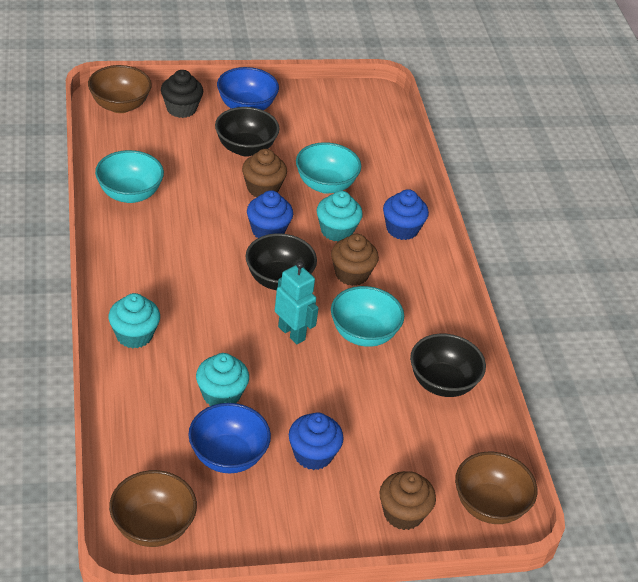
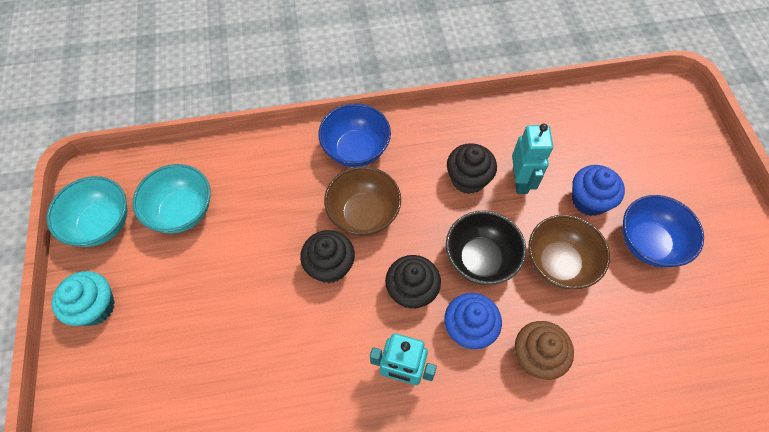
black bowl: [215,107,279,157] [245,233,317,290] [410,334,486,397] = 3 -> [446,211,526,285] = 1
black cupcake: [161,70,203,118] = 1 -> [300,230,355,283] [385,255,441,309] [447,143,497,194] = 3
blue cupcake: [247,190,293,238] [289,413,344,470] [383,189,429,240] = 3 -> [444,293,502,349] [572,165,625,216] = 2
brown bowl: [88,65,152,113] [109,470,197,547] [455,452,537,524] = 3 -> [324,166,401,236] [528,215,610,289] = 2
brown cupcake: [242,149,287,197] [331,234,379,286] [379,471,436,530] = 3 -> [515,321,574,380] = 1
turquoise bowl: [95,150,164,203] [296,142,361,194] [331,286,404,347] = 3 -> [46,176,128,247] [132,164,211,234] = 2
turquoise cupcake: [108,293,160,348] [196,353,249,406] [317,191,363,242] = 3 -> [52,271,115,326] = 1
turquoise robot: [275,261,319,344] = 1 -> [370,333,437,385] [512,124,553,194] = 2

